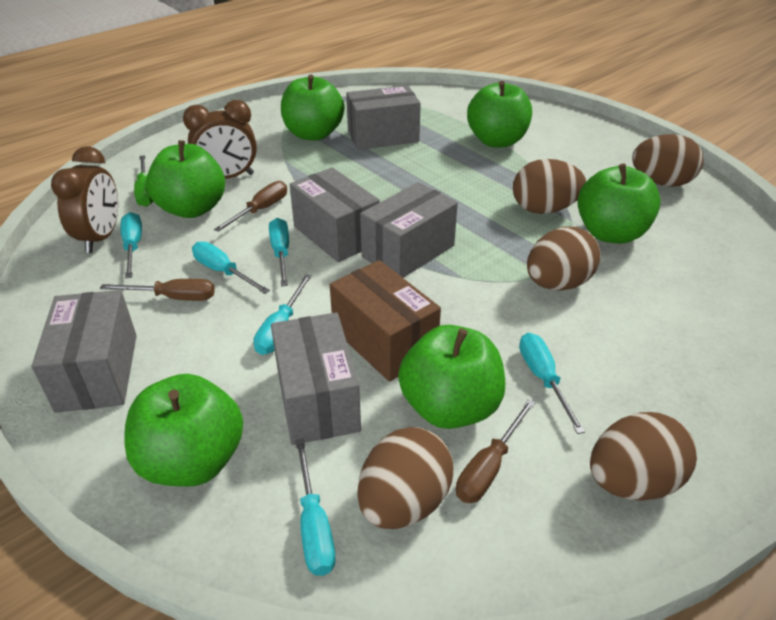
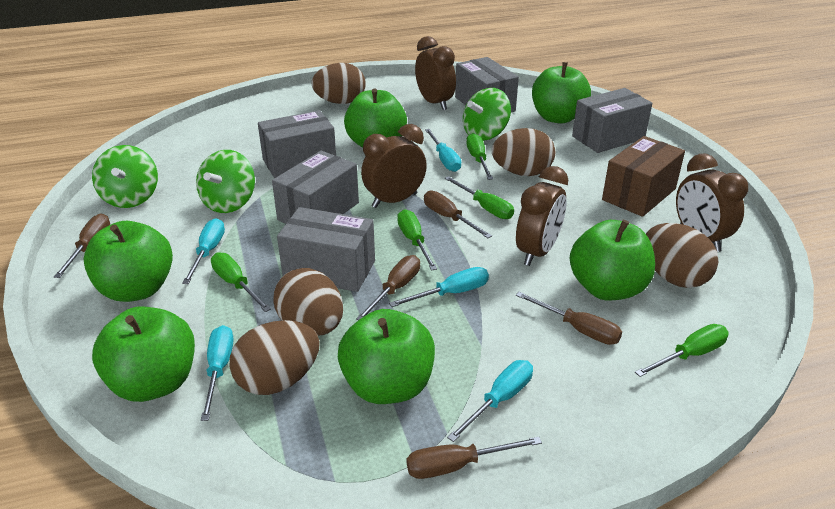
brown clock: [51,146,118,253] [183,100,257,179] = 2 -> [361,124,427,208] [415,36,456,110] [516,166,568,266] [676,154,748,252] = 4
brown screwdriver: [100,279,215,301] [214,181,287,232] [456,399,536,503] = 3 -> [54,214,110,278] [356,255,420,320] [407,437,542,479] [424,191,492,238] [516,292,622,345] = 5
green screwdriver: [134,155,154,207] = 1 -> [211,252,271,312] [397,209,437,271] [445,176,514,219] [466,133,493,180] [635,324,729,377] = 5
green spinning top: none = 0 -> [92,145,158,208] [196,150,255,213] [463,88,511,141] = 3
turquoise screwdriver: [121,212,142,279] [192,241,270,294] [253,274,312,355] [269,218,289,287] [295,438,336,576] [519,333,585,434] = 6 -> [182,218,225,284] [201,325,234,421] [389,267,489,307] [425,129,461,172] [447,360,533,442] = 5

